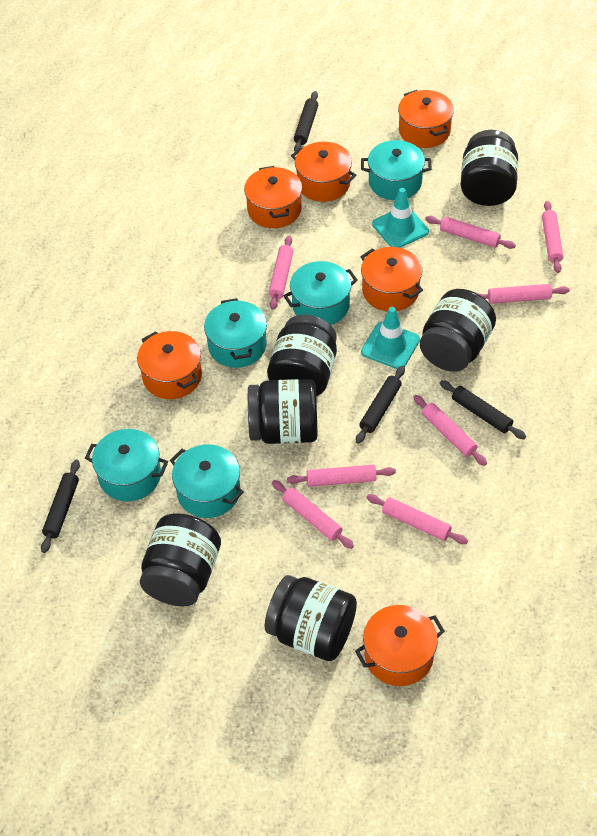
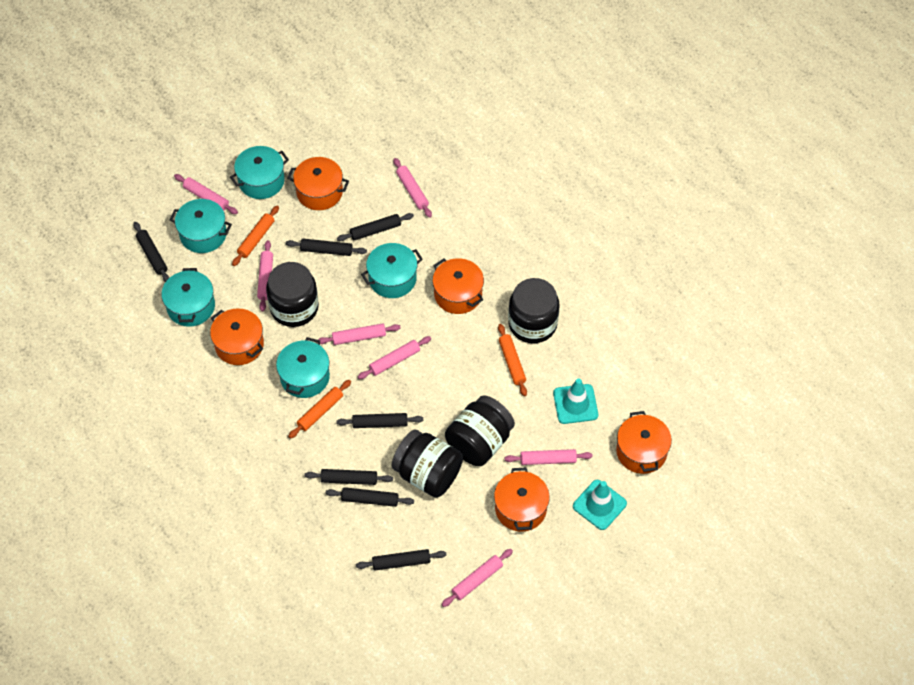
black jar: [140,513,221,606] [248,379,318,444] [265,575,357,661] [267,315,337,396] [420,289,496,372] [461,130,518,206] = 6 -> [266,262,319,327] [392,429,463,498] [445,395,515,466] [508,278,559,343] = 4
black rolling pin: [41,459,80,553] [294,91,318,151] [356,366,405,444] [440,380,526,439] = 4 -> [133,222,169,282] [286,239,367,256] [305,469,393,485] [326,487,414,507] [336,413,423,428] [337,213,414,241] [356,549,447,570] = 7
orange pot: [137,331,202,399] [244,166,302,228] [291,142,356,202] [355,605,445,686] [360,247,423,311] [398,90,454,148] = 6 -> [210,308,264,365] [288,157,349,210] [433,258,484,314] [494,468,550,532] [616,411,672,474] = 5
orange rolling pin: none = 0 -> [232,206,279,266] [288,380,351,439] [498,324,527,396] = 3
pink rolling pin: [269,236,293,310] [272,480,354,549] [287,465,396,487] [366,494,468,544] [413,395,487,466] [425,216,516,249] [477,284,569,304] [542,201,563,273] = 8 -> [174,174,238,214] [257,240,273,311] [318,323,401,345] [358,336,431,379] [393,158,432,218] [442,549,513,607] [505,449,593,465] = 7

